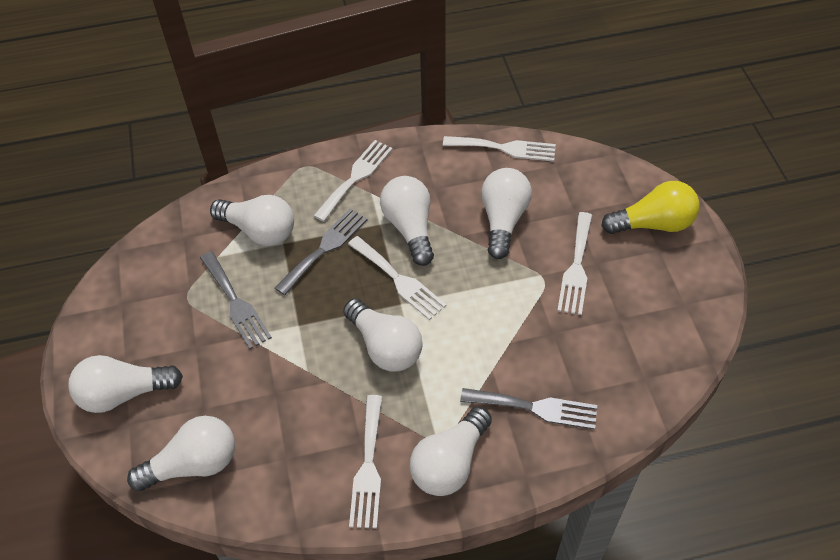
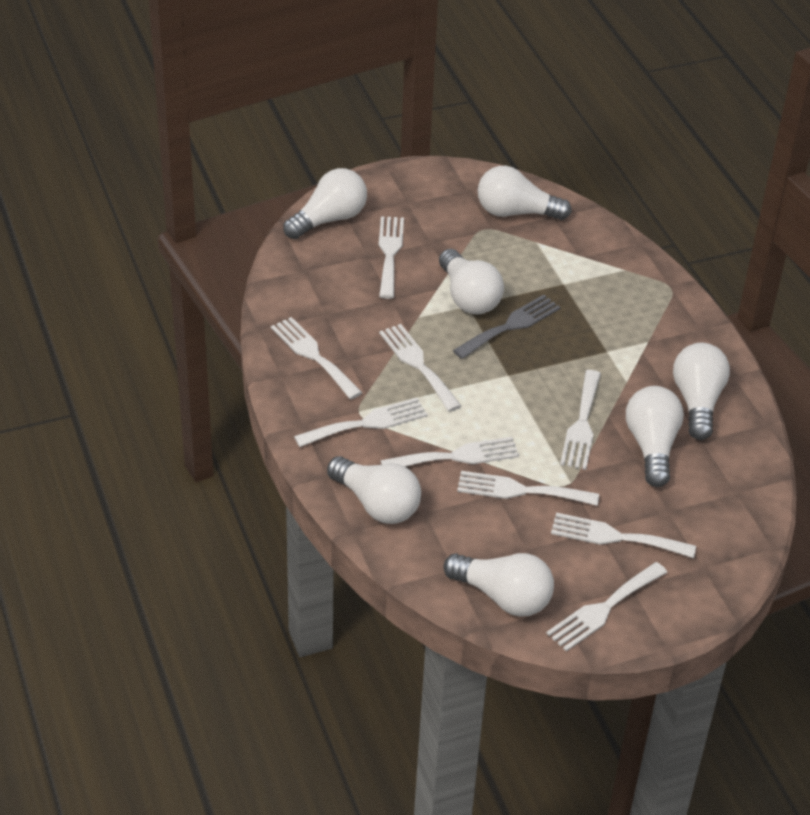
grey fork: [200,251,272,349] [275,208,368,295] [460,388,597,430] = 3 -> [453,295,560,359] = 1
white fork: [313,140,393,222] [348,236,446,320] [349,395,382,529] [443,136,556,161] [557,212,592,315] = 5 -> [271,317,362,399] [294,398,428,447] [379,216,404,299] [379,324,461,412] [380,437,519,467] [457,471,599,506] [546,562,668,651] [551,512,696,558] [560,370,601,470] = 9
yellow light bulb: [601,181,700,234] = 1 -> none = 0

